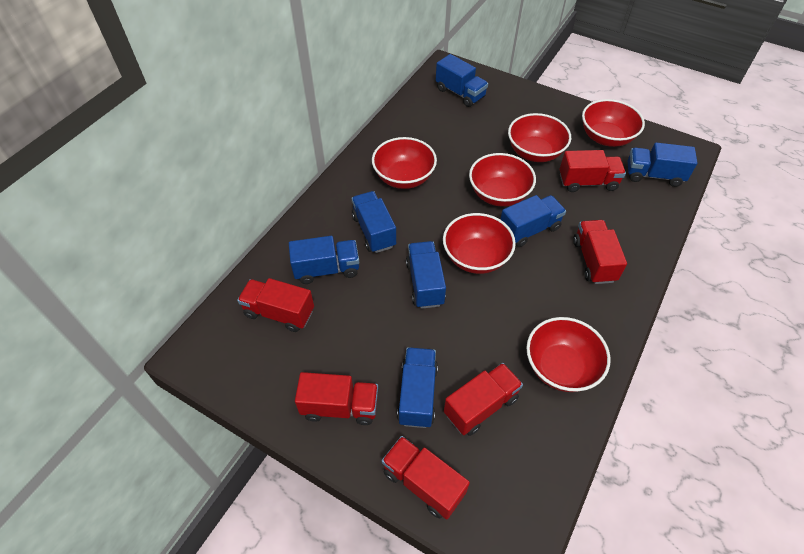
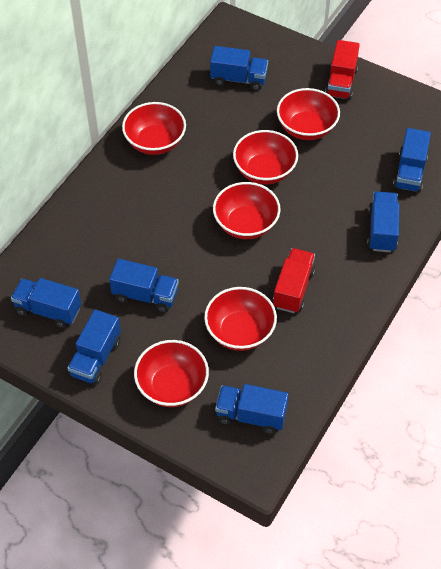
red truck: [237,278,314,332] [295,372,378,425] [382,436,470,519] [444,363,523,436] [560,150,626,192] [573,220,627,284] = 6 -> [273,248,315,313] [325,40,360,100] = 2

